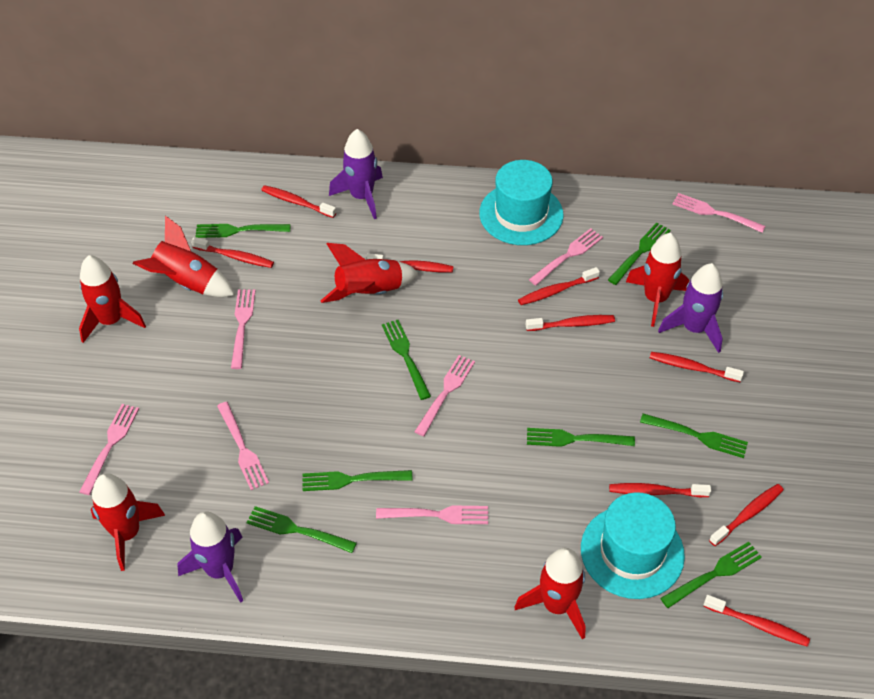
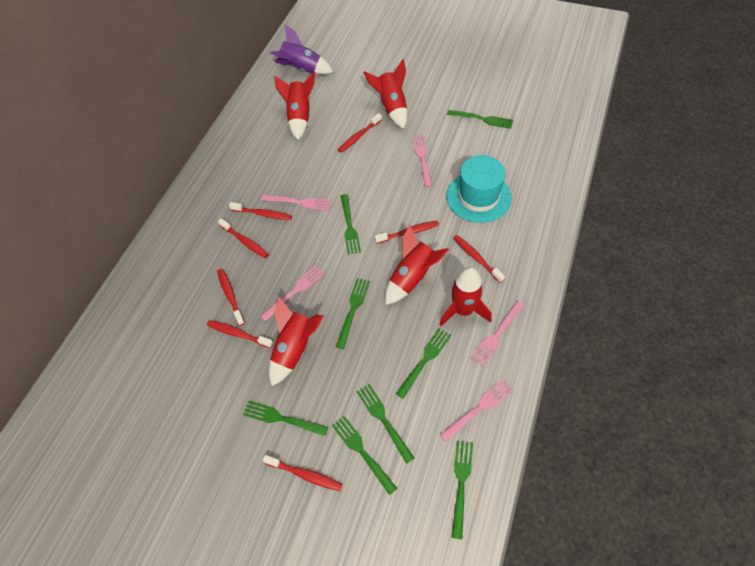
pink fork: [79,404,139,495] [217,402,269,490] [231,289,256,369] [376,505,488,524] [414,355,475,436] [529,228,603,285] [673,193,765,233] = 7 -> [260,265,325,322] [261,195,332,211] [412,135,432,187] [439,379,513,442] [470,300,525,367] = 5
purple rocket: [178,511,243,603] [329,129,383,219] [658,263,723,353] = 3 -> [270,25,333,74] = 1
red rocket: [79,255,146,343] [91,473,166,571] [132,216,235,297] [320,243,418,303] [514,548,585,640] [626,233,689,327] = 6 -> [269,297,324,386] [274,72,315,140] [363,59,407,129] [385,225,449,305] [439,267,492,326] = 5
red toothbrush: [191,237,274,268] [261,185,336,218] [367,253,454,273] [518,267,600,305] [525,315,615,331] [609,483,711,497] [650,352,744,382] [703,595,810,647] [709,484,784,546] = 9 -> [207,320,273,348] [217,269,245,326] [218,218,269,258] [229,202,292,220] [263,455,342,491] [338,113,382,153] [374,221,439,244] [453,235,505,283] = 8
turquoise hat: [479,160,564,245] [581,492,685,599] = 2 -> [446,155,512,223] = 1

